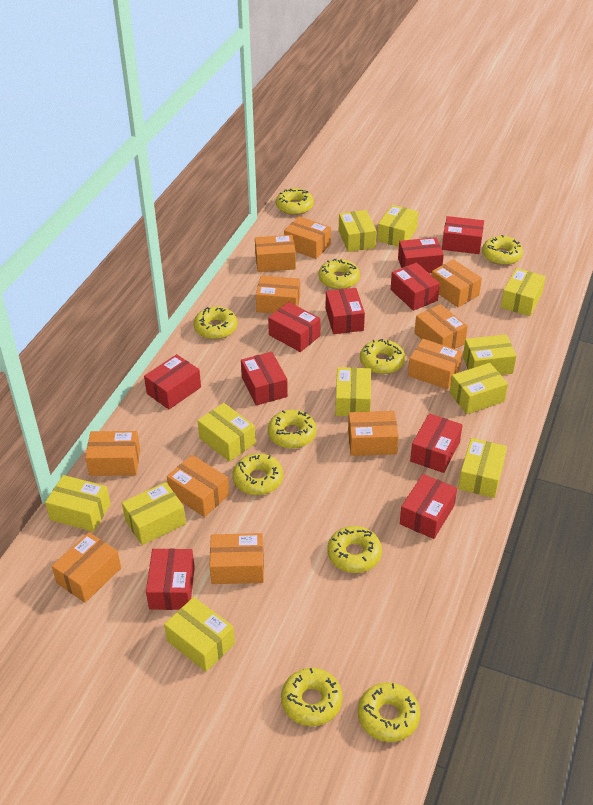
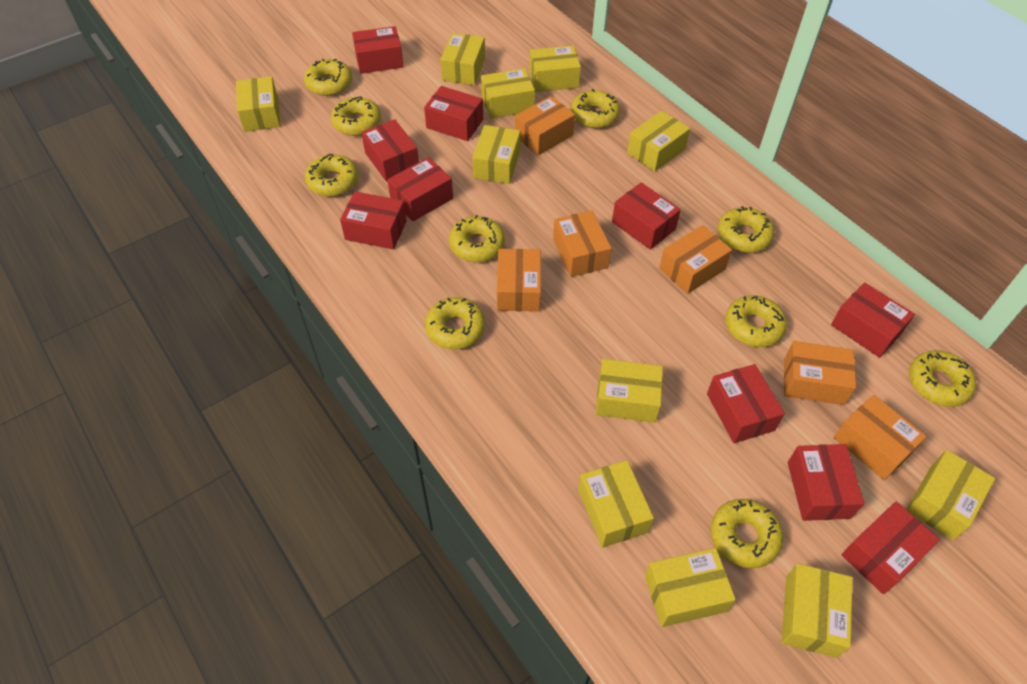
orange box: [52,532,121,603] [85,431,140,476] [167,455,229,517] [210,533,264,584] [255,235,296,272] [256,275,300,313] [284,216,331,259] [348,411,399,456] [408,339,463,389] [414,304,468,349] [432,259,482,307] = 11 -> [497,249,541,312] [515,96,575,155] [553,210,612,277] [659,225,732,294] [784,341,856,405] [834,395,927,480] = 6

